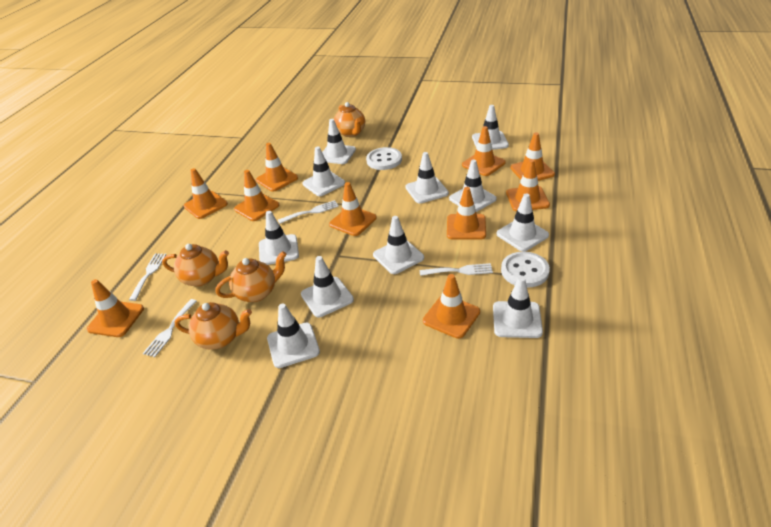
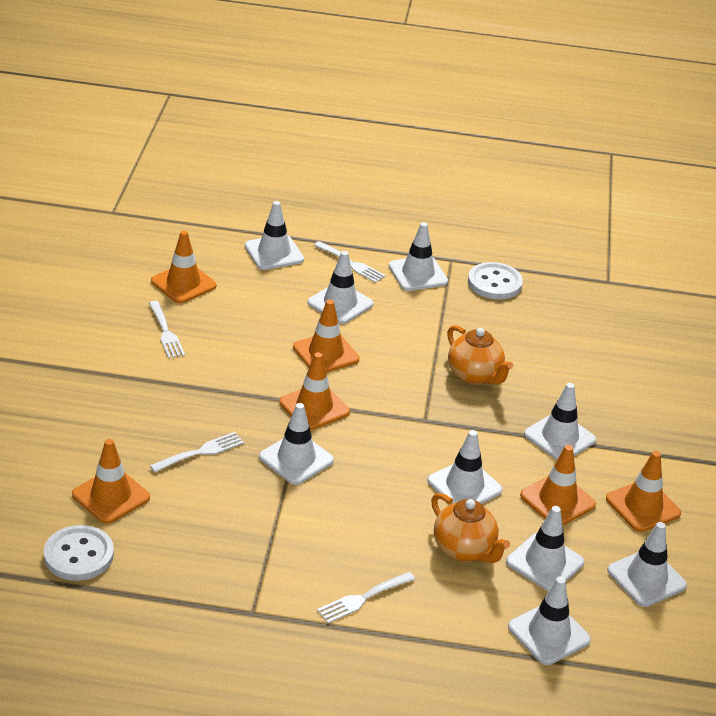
orange teapot: [162,244,229,286] [175,302,252,350] [216,251,287,302] [334,102,365,137] = 4 -> [431,493,510,563] [447,325,513,385] = 2
orange traffic cone: [87,279,144,337] [184,168,228,219] [234,170,279,221] [256,143,298,192] [329,182,377,236] [423,274,480,339] [447,187,486,240] [462,126,506,176] [506,159,550,211] [510,133,555,181] = 10 -> [72,439,150,524] [151,231,216,303] [279,352,350,430] [293,300,359,373] [520,445,596,526] [606,451,681,532] = 6
white traffic cone: [259,211,299,265] [267,304,320,368] [301,256,354,317] [302,146,345,196] [322,119,356,164] [373,216,424,274] [405,152,449,204] [449,160,497,212] [472,105,509,150] [493,276,543,338] [497,193,549,252] = 11 -> [245,201,304,270] [259,403,334,485] [308,251,373,324] [389,222,448,291] [428,430,502,504] [506,506,584,591] [508,577,591,665] [524,383,596,460] [607,522,687,607] = 9

